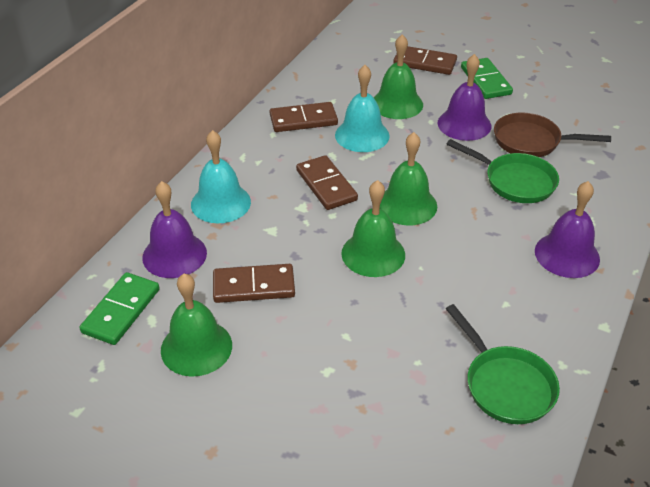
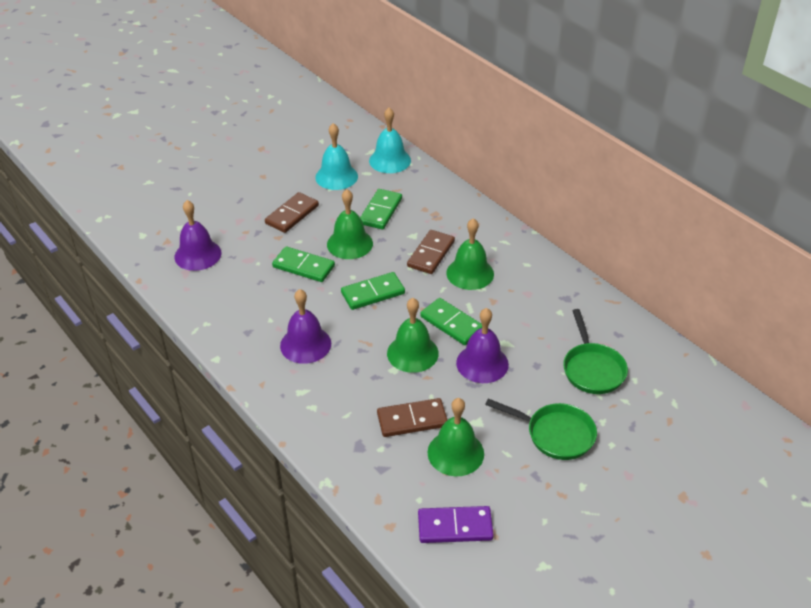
brown domino: [213,264,295,303] [270,102,338,132] [296,155,358,210] [393,46,457,75] = 4 -> [265,192,319,233] [377,398,447,437] [407,230,455,274] = 3
brown pan: [494,112,611,157] = 1 -> none = 0
green domino: [79,272,160,345] [461,58,513,99] = 2 -> [272,246,335,282] [341,272,405,310] [360,189,402,229] [420,298,482,345] = 4
purple domino: none = 0 -> [418,506,494,543] = 1

